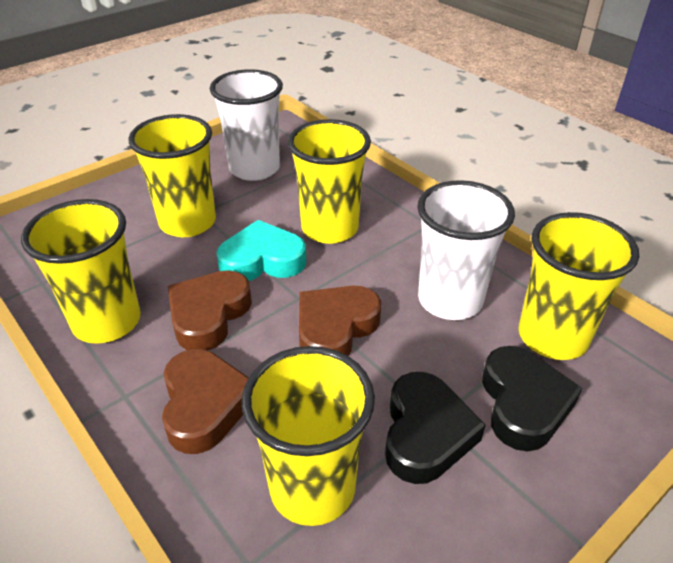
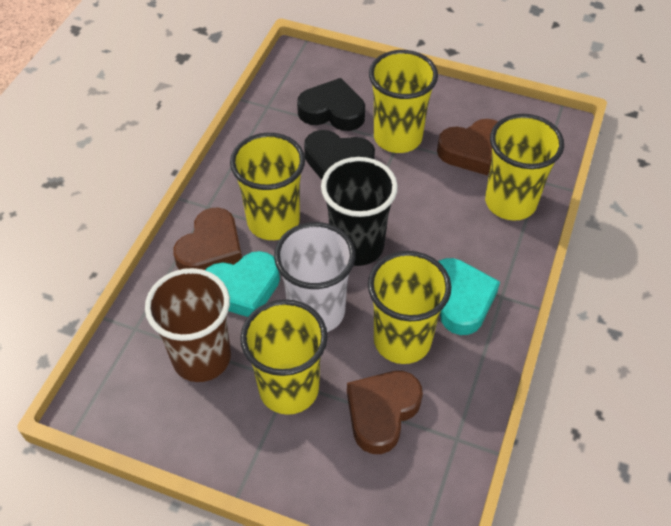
black cup: none = 0 -> [321,157,398,266] = 1
brown cup: none = 0 -> [145,268,231,382] = 1
turquoise heart: [216,220,306,281] = 1 -> [206,251,280,317] [438,258,500,335] = 2
white cup: [210,69,283,181] [417,180,515,320] = 2 -> [274,222,356,332] = 1

